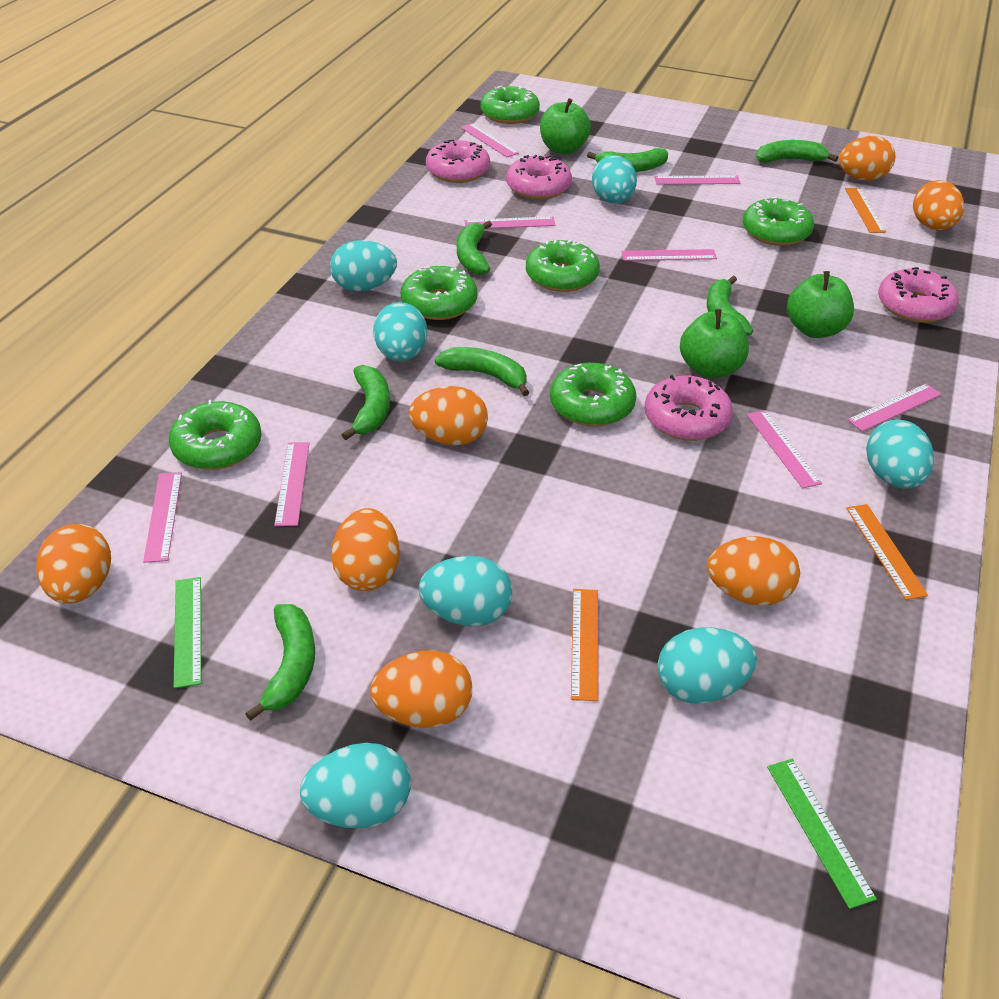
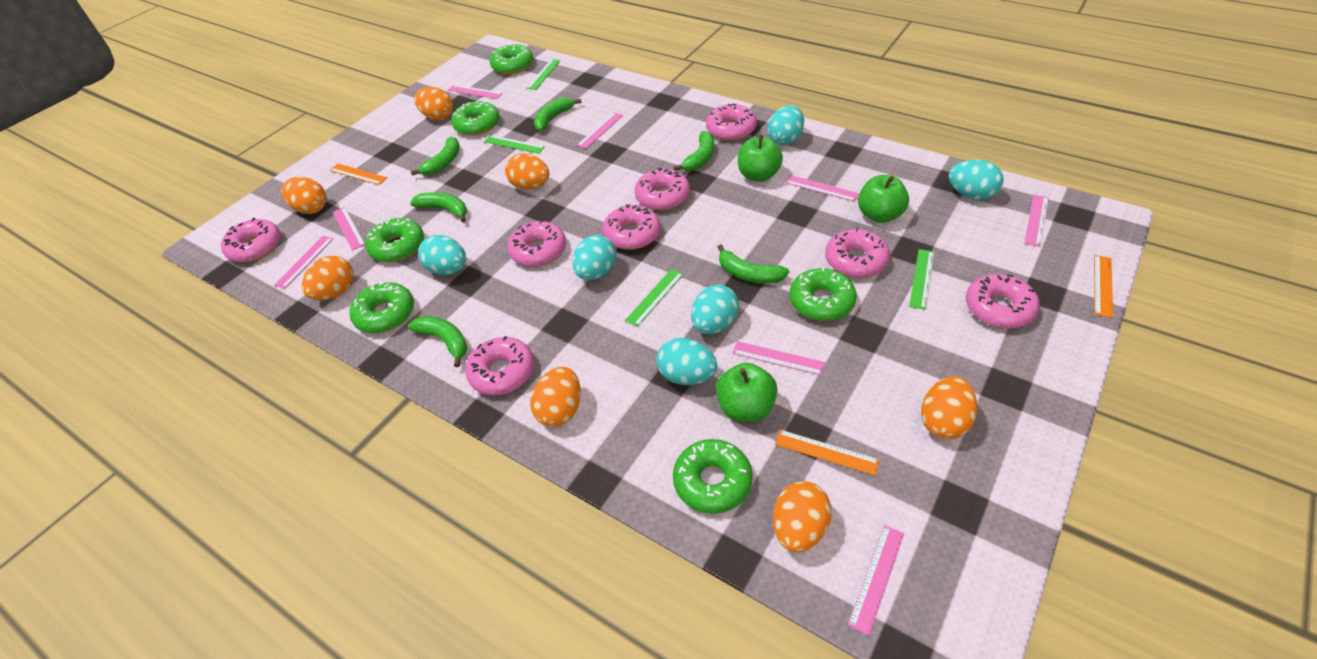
green banana: [245,604,315,721] [342,365,390,440] [435,347,530,396] [457,221,492,275] [587,148,668,172] [707,276,753,336] [756,140,838,163] = 7 -> [408,316,467,367] [410,192,467,222] [411,137,460,176] [534,97,582,131] [674,131,714,171] [718,244,789,283] = 6
green ruler: [174,577,201,688] [767,759,877,909] = 2 -> [484,135,545,154] [527,59,561,90] [625,269,684,327] [909,249,934,310] = 4
pink donut: [426,140,490,183] [506,155,572,199] [644,375,733,441] [878,267,959,323] = 4 -> [221,218,281,262] [465,336,534,395] [507,220,566,267] [602,204,661,250] [634,168,690,210] [706,104,757,141] [825,227,890,278] [966,274,1040,329] = 8
turquoise egg: [300,743,411,828] [330,240,397,292] [373,302,427,361] [418,556,512,626] [592,155,637,204] [657,627,757,704] [866,420,934,489] = 7 -> [418,235,466,275] [573,235,616,280] [657,338,717,385] [691,285,739,334] [768,105,804,146] [948,159,1004,200] = 6

